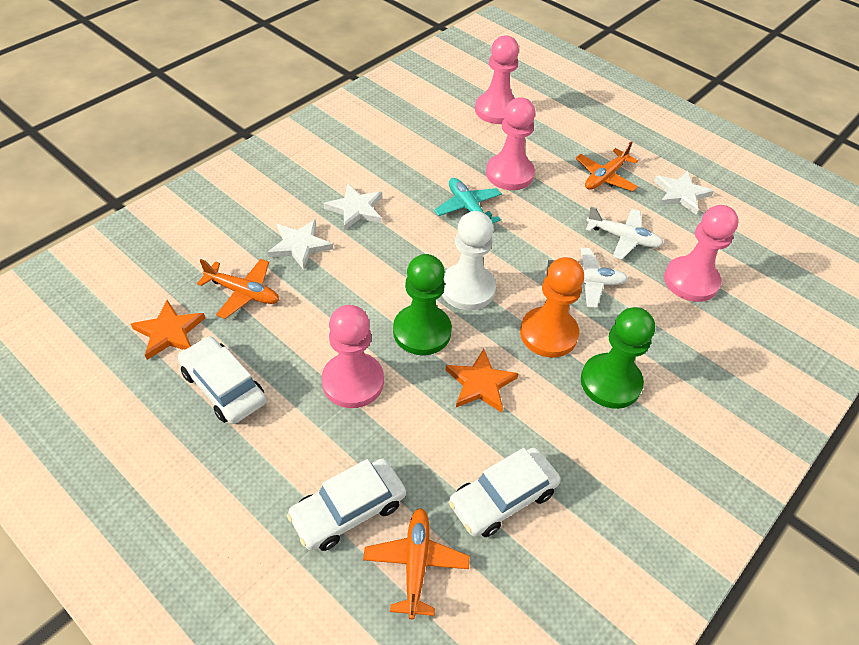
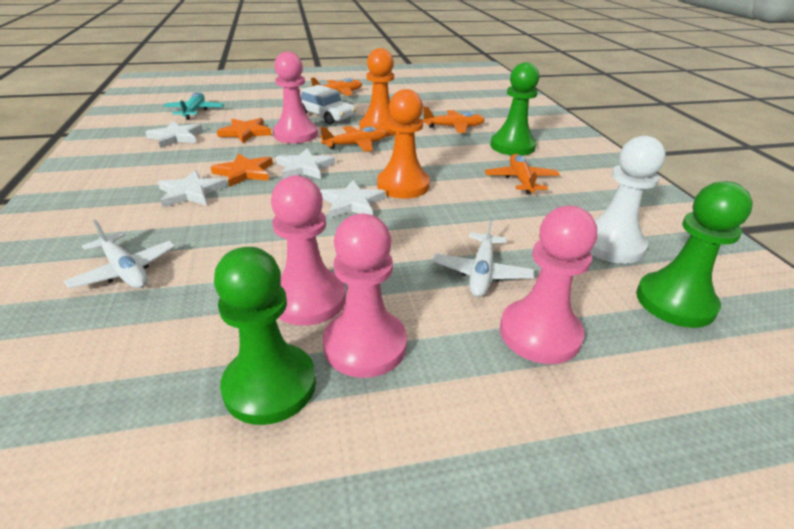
green pawn: [393,254,452,355] [581,307,655,409] = 2 -> [214,247,316,425] [490,62,539,156] [636,181,753,328] = 3
orange pawn: [520,257,584,358] = 1 -> [359,48,396,136] [377,89,430,198] = 2
orange plane: [197,259,279,319] [363,508,470,619] [576,141,638,191] = 3 -> [310,77,362,96] [320,126,387,152] [423,107,485,133] [485,154,560,195] = 4
white car: [178,336,266,424] [287,458,406,551] [449,447,561,537] = 3 -> [301,85,356,124] = 1
white star: [268,219,333,270] [323,183,382,231] [654,171,714,214] = 3 -> [145,121,203,148] [158,170,227,207] [276,148,335,179] [320,180,386,218] = 4

